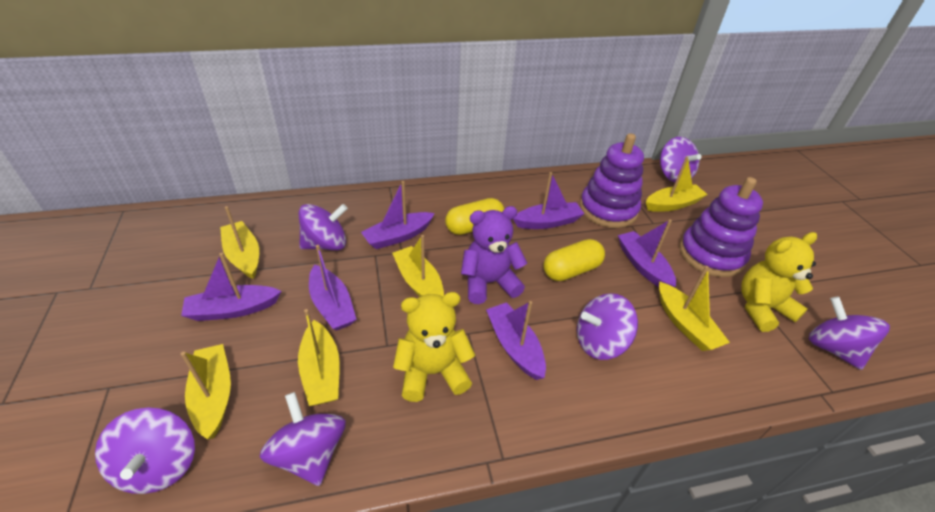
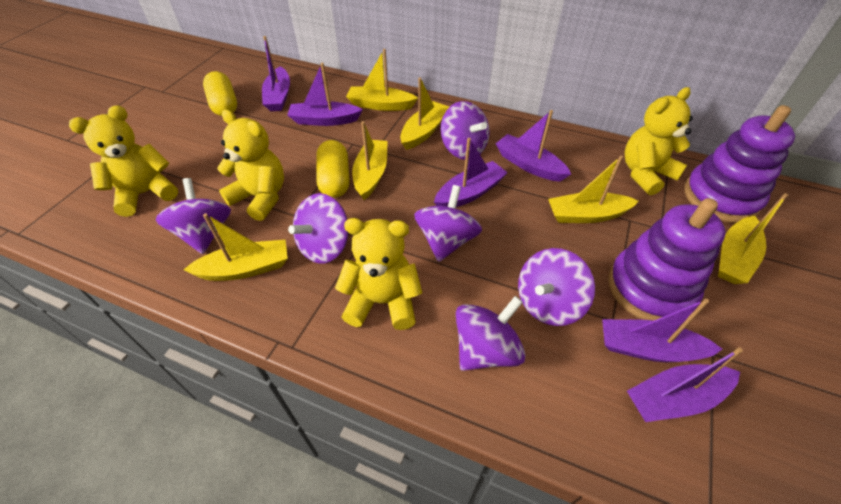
purple teddy bear: [461,206,527,304] = 1 -> none = 0
yellow teddy bear: [393,292,475,402] [741,232,817,332] = 2 -> [69,105,178,217] [217,109,284,221] [335,218,422,330] [625,87,693,195] = 4

